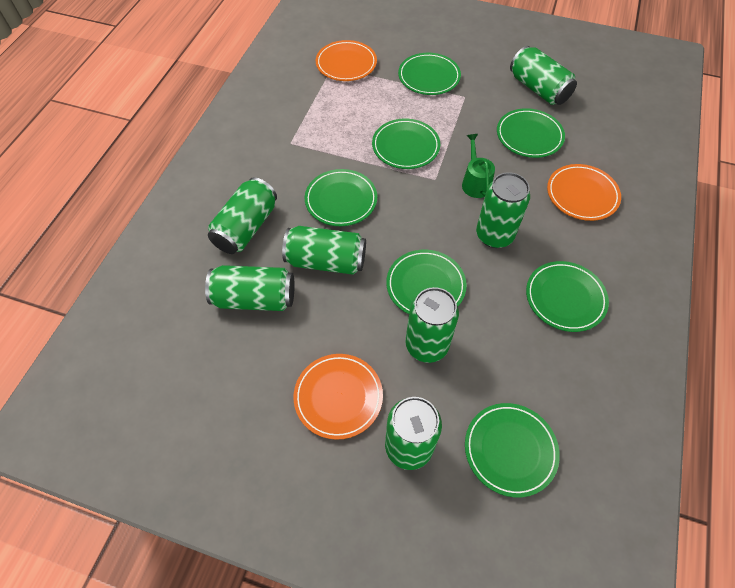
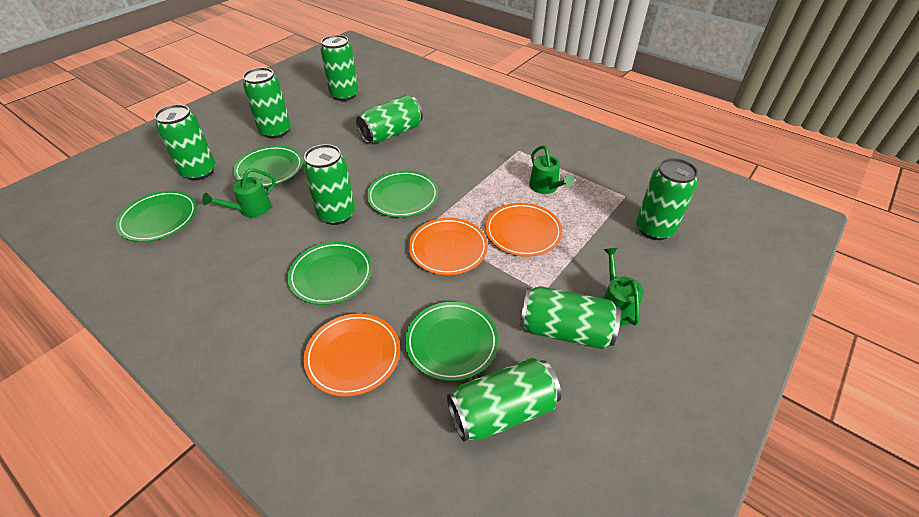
green can: [205,265,295,311] [208,177,277,254] [282,226,366,275] [385,397,442,470] [406,287,459,363] [476,172,530,248] [510,46,577,105] = 7 -> [155,105,216,180] [243,68,291,139] [303,144,355,225] [320,35,359,101] [356,95,423,144] [447,358,561,442] [520,286,621,349] [636,158,698,240] = 8
green plate: [305,169,377,226] [372,119,440,169] [386,250,467,314] [398,53,461,95] [465,403,560,497] [497,108,565,158] [526,261,609,332] = 7 -> [116,191,197,242] [233,146,303,187] [287,242,372,305] [367,171,439,218] [405,302,499,381] = 5
green watering can: [462,134,495,198] = 1 -> [202,168,276,217] [529,146,575,194] [603,248,644,326] = 3

